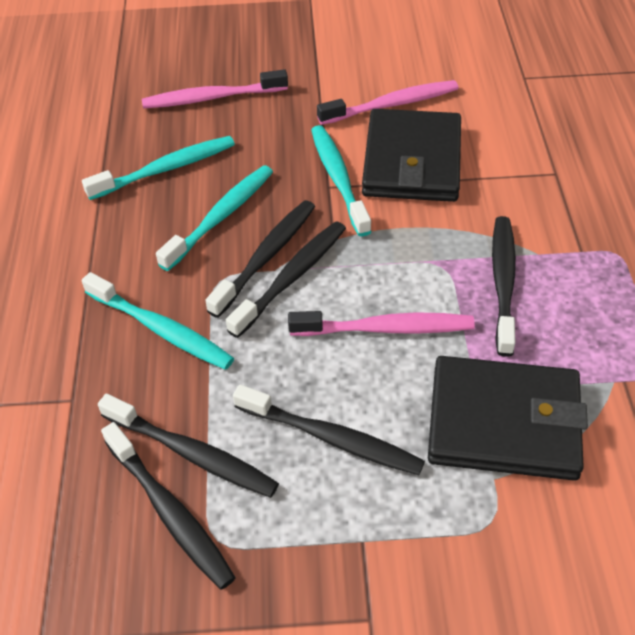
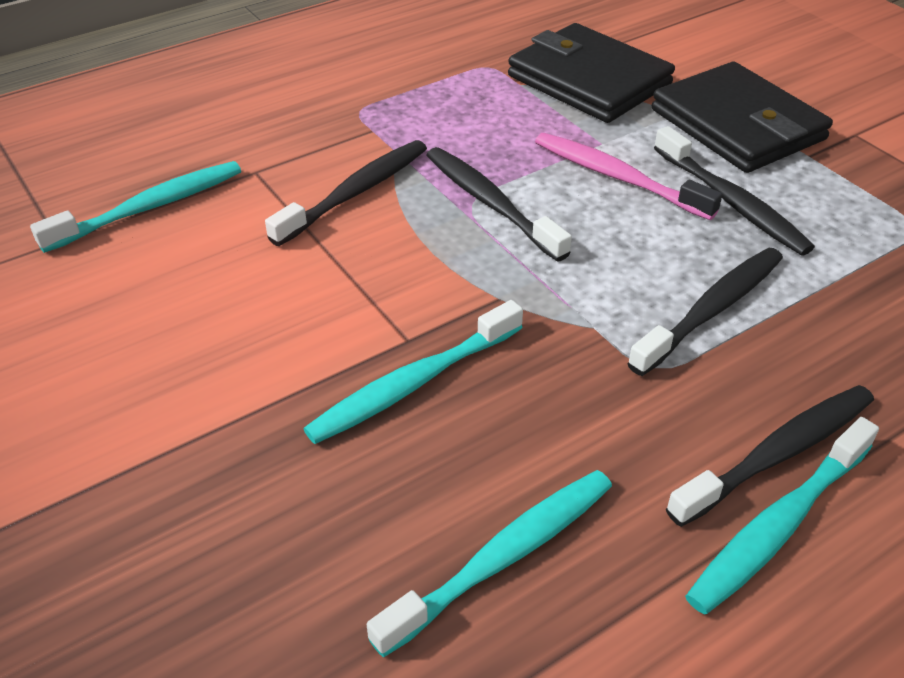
black toothbrush: [98,394,279,498] [101,422,236,590] [205,200,315,318] [226,221,346,338] [233,384,425,475] [492,216,516,357] = 6 -> [265,140,427,246] [427,147,572,262] [627,248,783,376] [654,126,815,256] [666,385,874,527] = 5
pink toothbrush: [142,69,288,108] [288,311,475,336] [317,80,459,125] = 3 -> [535,133,722,220] = 1

